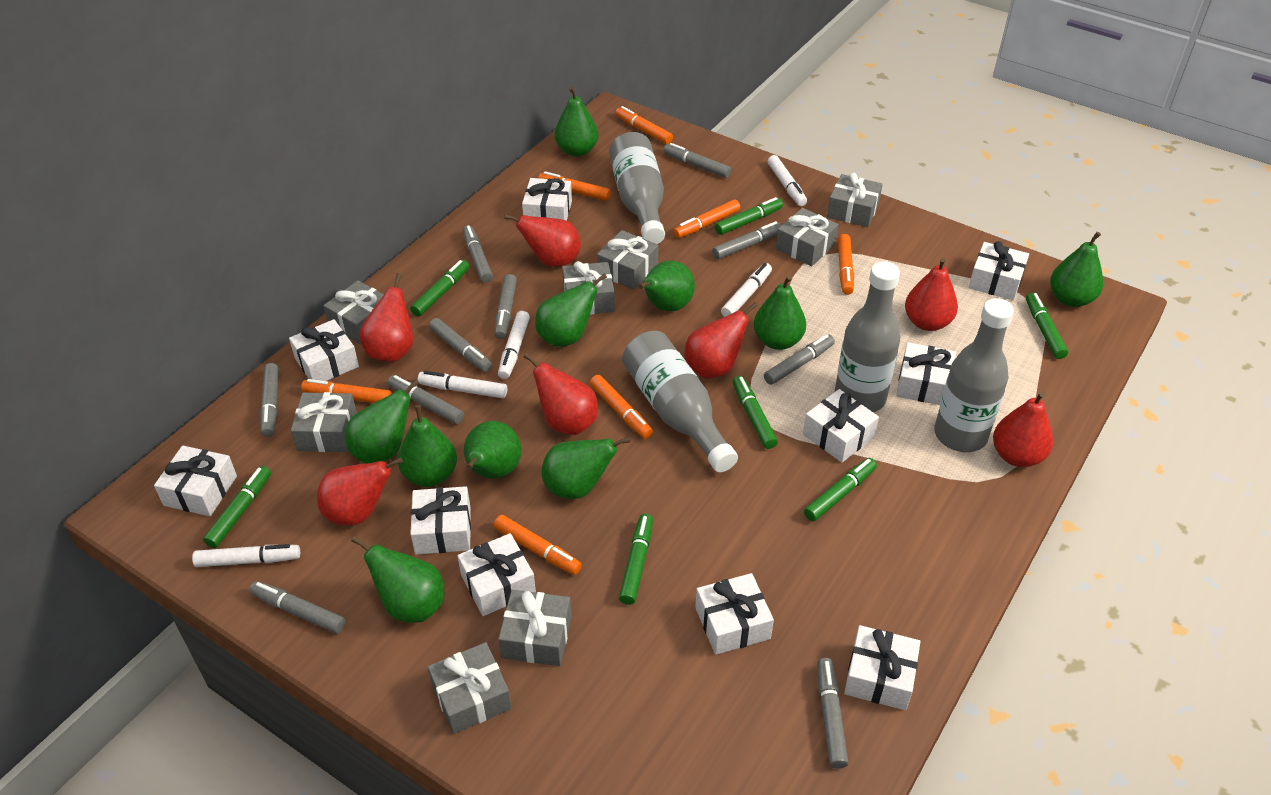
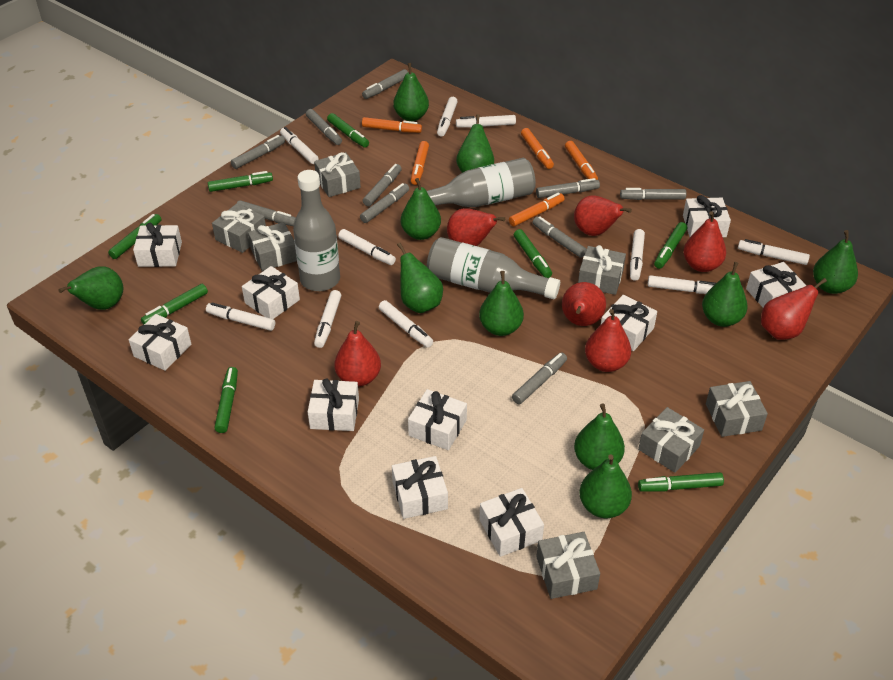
green marker: [203,466,271,548] [410,260,469,316] [619,514,653,605] [715,197,783,235] [733,376,778,449] [804,458,877,521] [1026,293,1068,359] = 7 -> [108,214,162,259] [141,284,208,325] [208,171,273,192] [215,367,238,433] [327,113,369,148] [514,229,552,278] [638,472,724,492] [654,222,687,269] = 8
grey bottle: [609,132,665,244] [622,331,738,472] [835,261,900,413] [934,298,1014,452] = 4 -> [293,170,340,291] [427,158,536,207] [427,237,560,299] = 3
grey gift: [291,392,357,452] [323,281,384,345] [428,642,512,734] [498,590,572,666] [562,261,615,315] [597,230,659,290] [776,208,839,266] [827,173,883,227] = 8 -> [212,204,266,253] [248,222,297,271] [314,152,361,197] [536,532,600,599] [578,245,626,295] [638,407,704,473] [706,381,768,437] = 7
orange marker: [301,379,392,403] [494,515,582,575] [538,171,611,201] [590,375,653,439] [615,106,673,144] [673,199,740,238] [838,234,854,295] = 7 -> [362,117,422,133] [411,141,429,185] [509,193,565,226] [521,128,554,169] [565,141,598,180] = 5
white marker: [192,544,300,567] [418,371,507,398] [498,311,530,379] [721,263,772,317] [768,155,807,206] = 5 -> [206,302,275,331] [280,127,319,164] [314,290,341,348] [338,229,396,265] [379,300,433,348] [437,97,458,137] [456,115,516,128] [630,229,645,281] [648,275,716,294] [738,239,810,265] = 10

